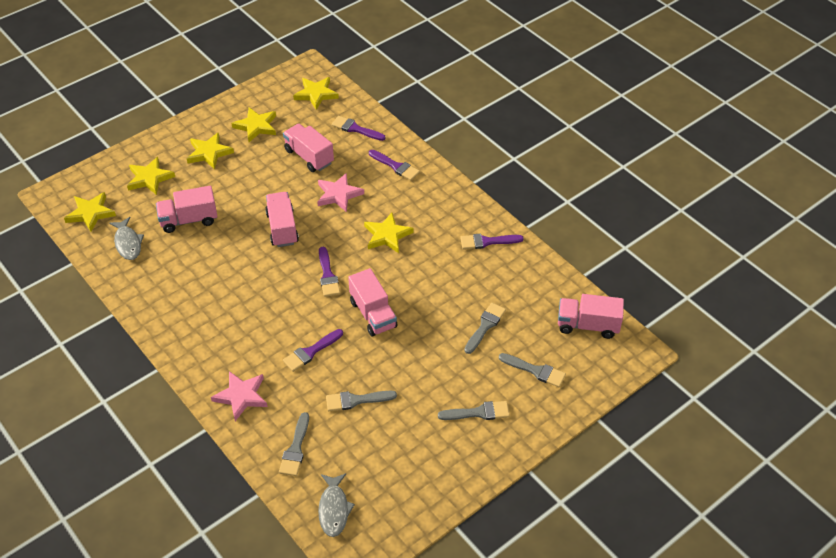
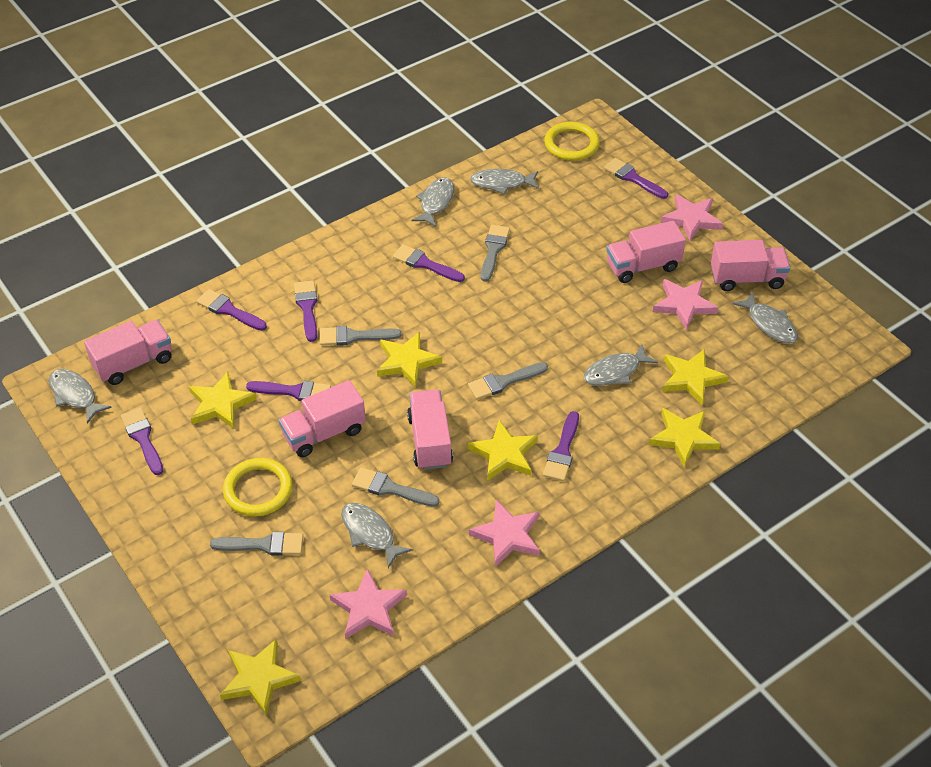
grey fish: [109,217,144,260] [318,473,355,537] = 2 -> [49,369,112,424] [341,503,413,568] [412,177,454,227] [470,169,539,194] [584,344,658,386] [732,292,798,344] = 6
pink star: [211,371,268,421] [317,173,364,212] = 2 -> [330,568,407,639] [469,500,540,567] [653,279,719,330] [661,194,723,241] = 4
purple brush: [283,329,343,372] [319,247,340,297] [332,116,386,141] [369,150,420,181] [460,234,524,249] = 5 -> [121,407,163,475] [196,289,267,331] [246,381,331,401] [294,280,317,342] [393,244,465,282] [543,411,579,481] [604,158,668,199] = 7
yellow ring: none = 0 -> [223,458,292,517] [544,122,600,161] = 2

